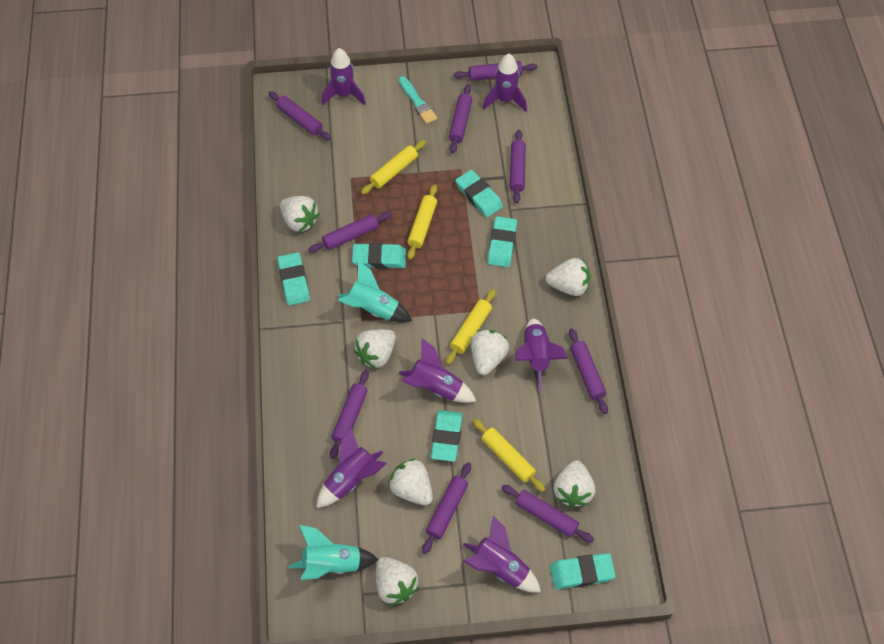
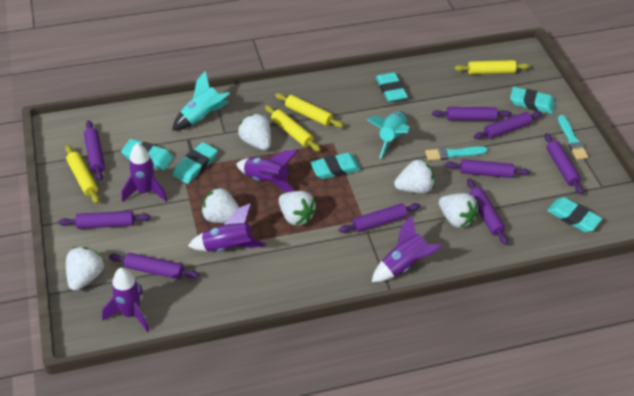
purple rocket: [316,428,387,508] [322,48,366,105] [399,338,476,403] [463,516,541,592] [483,54,527,112] [516,318,568,391] = 6 -> [102,268,149,332] [121,143,167,202] [188,203,266,251] [236,150,298,192] [372,215,442,282] = 5
turquoise brush: [399,76,438,124] = 1 -> [425,146,488,161] [558,115,588,160] = 2
white strawberry: [280,196,320,232] [354,329,396,369] [376,557,419,606] [388,458,433,505] [471,330,509,375] [546,258,590,296] [553,460,595,508] = 7 -> [66,247,104,291] [201,187,240,223] [238,114,271,150] [279,191,317,226] [394,159,435,193] [439,193,478,228] = 6

